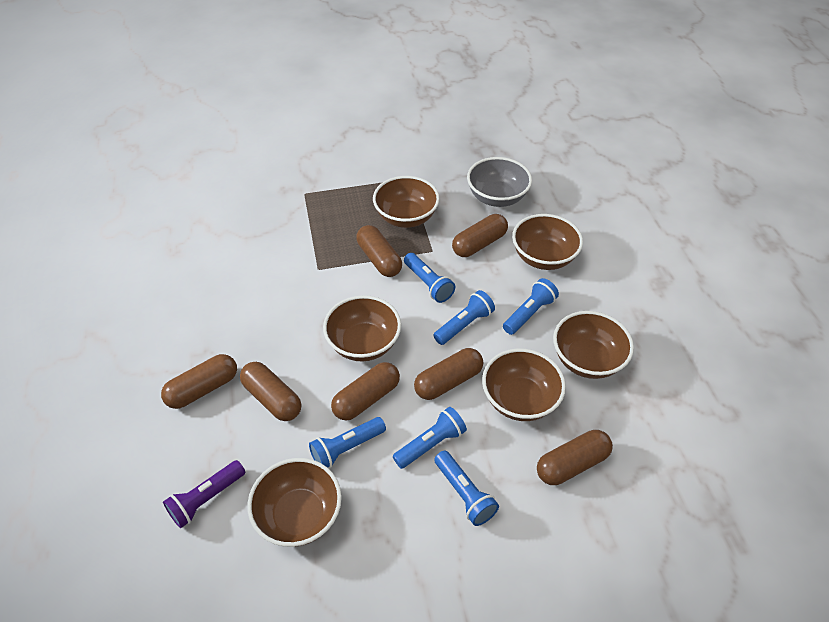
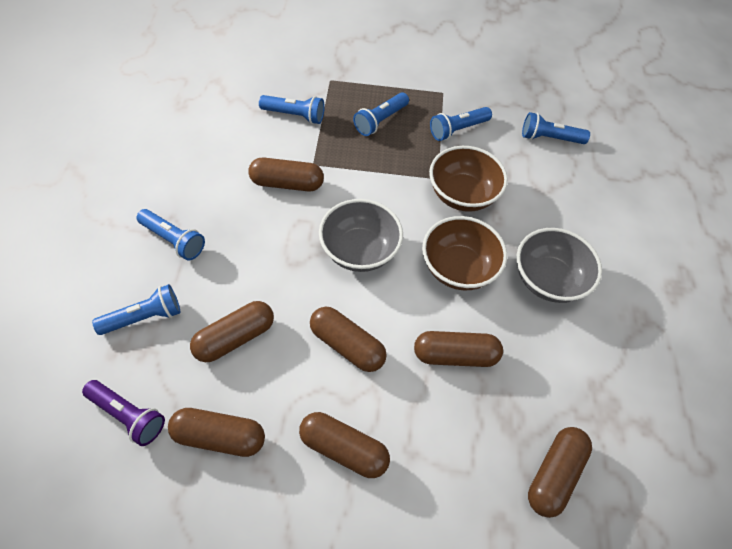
brown bowl: [247,458,342,547] [323,295,401,361] [373,176,439,228] [482,348,566,421] [512,214,583,270] [553,311,634,379] = 6 -> [422,216,507,290] [429,146,508,212] = 2
grey bowl: [467,157,532,207] = 1 -> [319,199,403,272] [517,228,602,303] = 2

